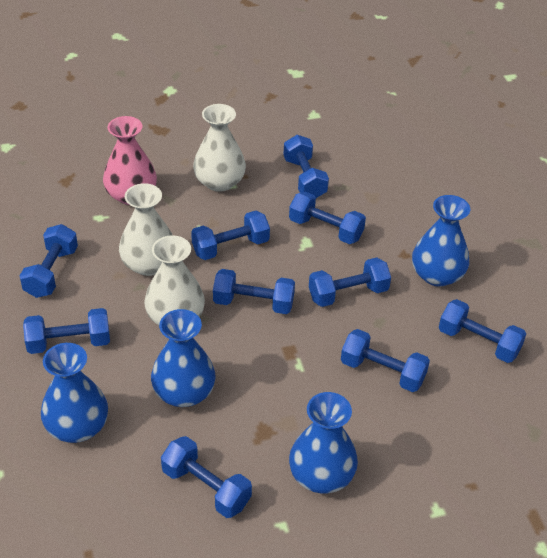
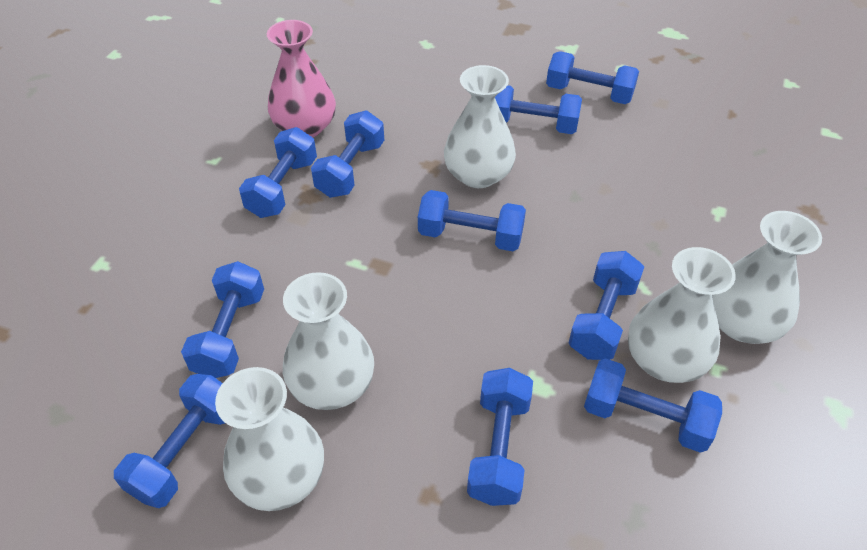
blue vase: [41,343,108,443] [151,309,215,407] [289,392,358,493] [412,195,470,287] = 4 -> none = 0
white vase: [119,183,172,276] [144,235,205,325] [193,104,246,192] = 3 -> [215,367,324,511] [283,272,374,410] [444,65,516,188] [628,247,736,383] [712,211,822,344] = 5

